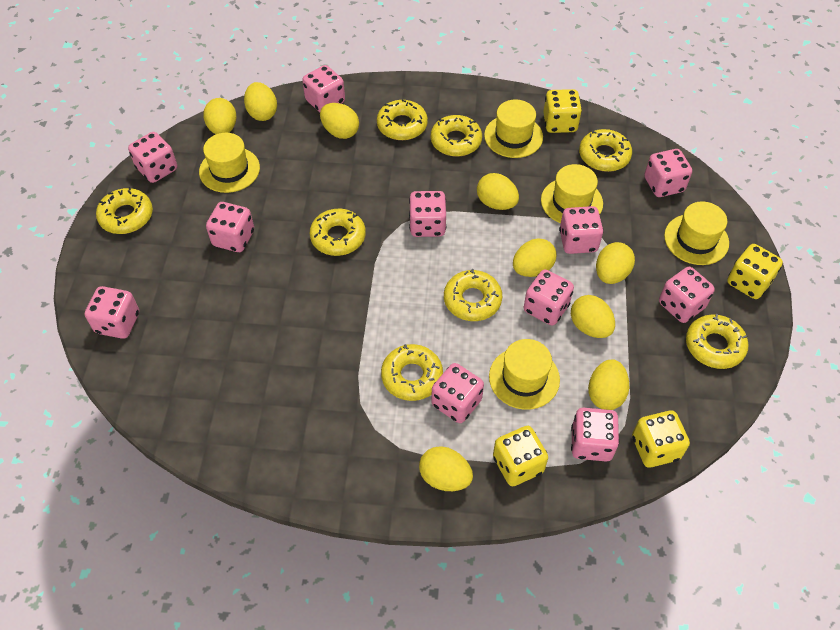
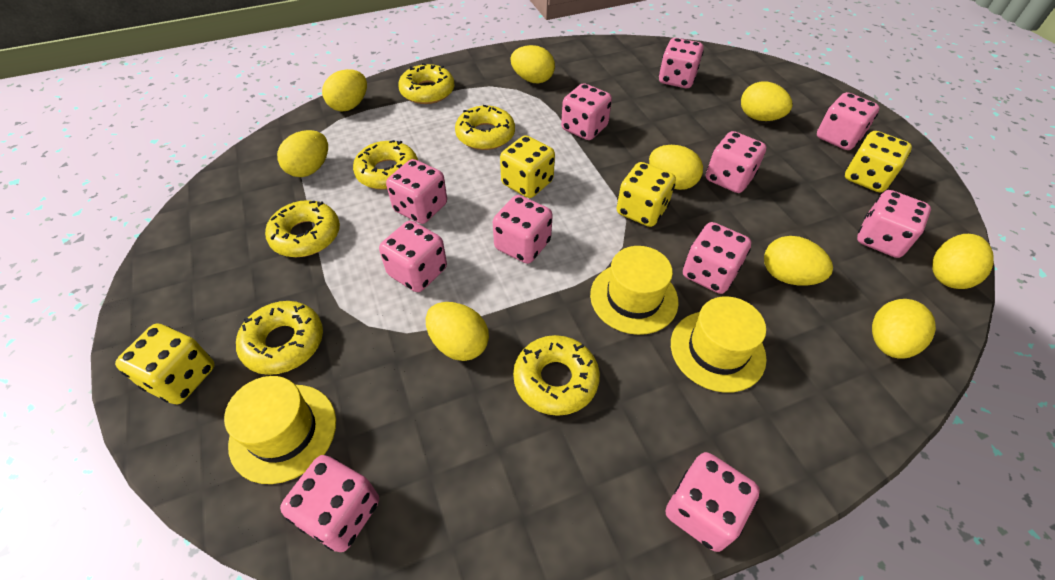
yellow donut: [96,187,153,234] [310,209,366,256] [377,99,428,140] [381,344,443,401] [431,115,482,157] [444,269,502,321] [579,129,632,172] [686,314,749,369] = 8 -> [236,301,323,375] [265,200,340,257] [353,140,418,190] [398,63,455,104] [455,105,515,150] [513,335,600,416] = 6
yellow hat: [199,133,260,193] [484,100,543,158] [489,339,560,410] [541,164,603,223] [664,201,729,265] = 5 -> [224,376,336,484] [590,246,679,335] [671,296,767,393] = 3

